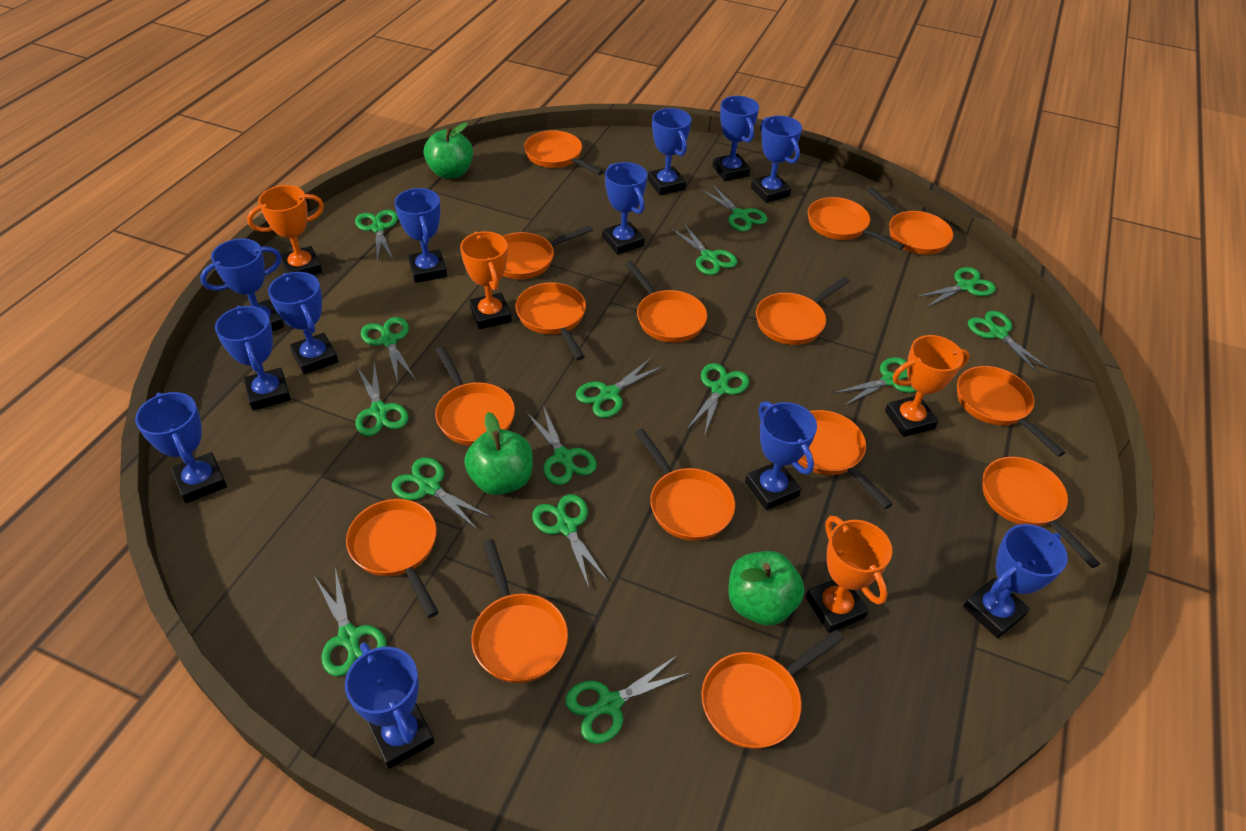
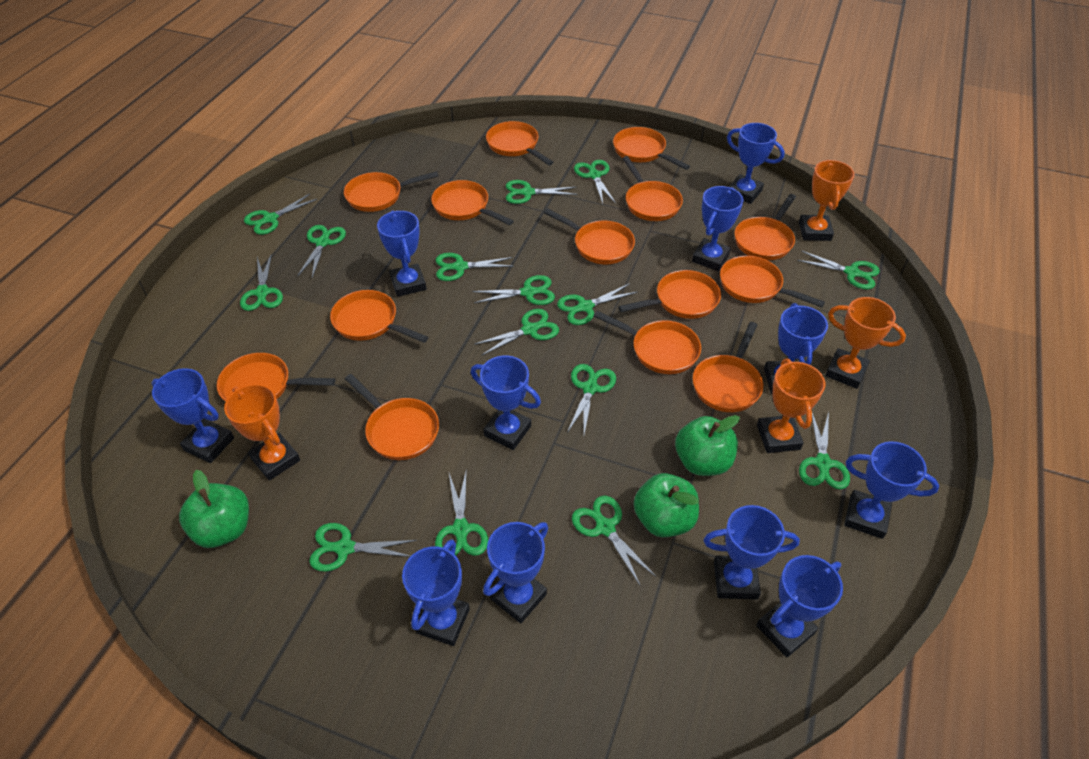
blue trophy: [135,392,227,503] [200,239,284,331] [215,306,291,411] [268,272,339,375] [345,642,435,769] [394,188,447,283] [603,162,647,255] [648,108,692,195] [712,96,759,181] [745,401,817,510] [751,116,802,203] [963,524,1068,638] = 12 -> [151,368,234,463] [377,211,426,297] [402,539,470,646] [471,355,541,450] [483,522,548,623] [692,186,743,271] [703,505,800,600] [727,123,785,204] [756,555,843,657] [764,303,828,394] [844,441,939,539] = 11
orange pan: [346,499,439,618] [435,346,515,445] [471,539,568,683] [503,225,593,279] [515,282,586,360] [524,130,604,175] [625,261,707,343] [635,429,735,541] [701,630,844,749] [756,276,850,345] [798,410,893,509] [808,197,905,250] [866,187,953,255] [957,366,1065,457] [983,457,1100,568] = 15 -> [217,353,335,402] [330,290,428,343] [344,171,438,212] [345,374,439,460] [431,180,514,225] [486,121,553,165] [544,208,635,264] [594,311,701,374] [613,127,690,170] [618,270,721,319] [622,156,683,221] [693,322,763,412] [720,256,825,307] [735,194,796,260] = 14

